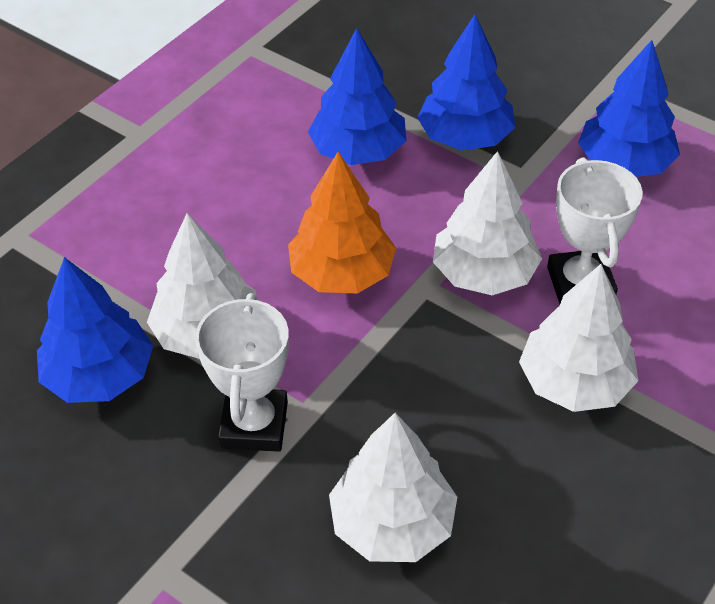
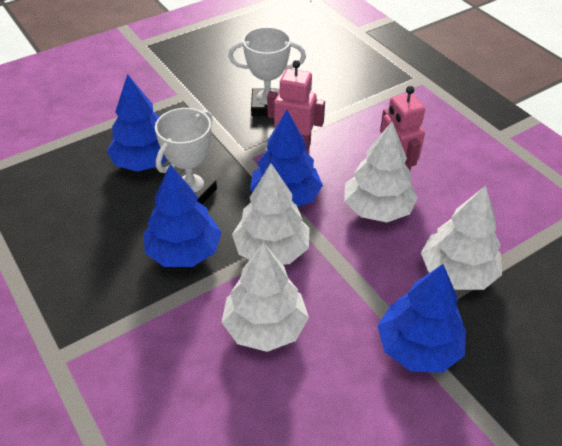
orange tree: [288,152,396,294] = 1 -> none = 0
pink robot: none = 0 -> [267,60,325,151] [380,86,425,171] = 2

